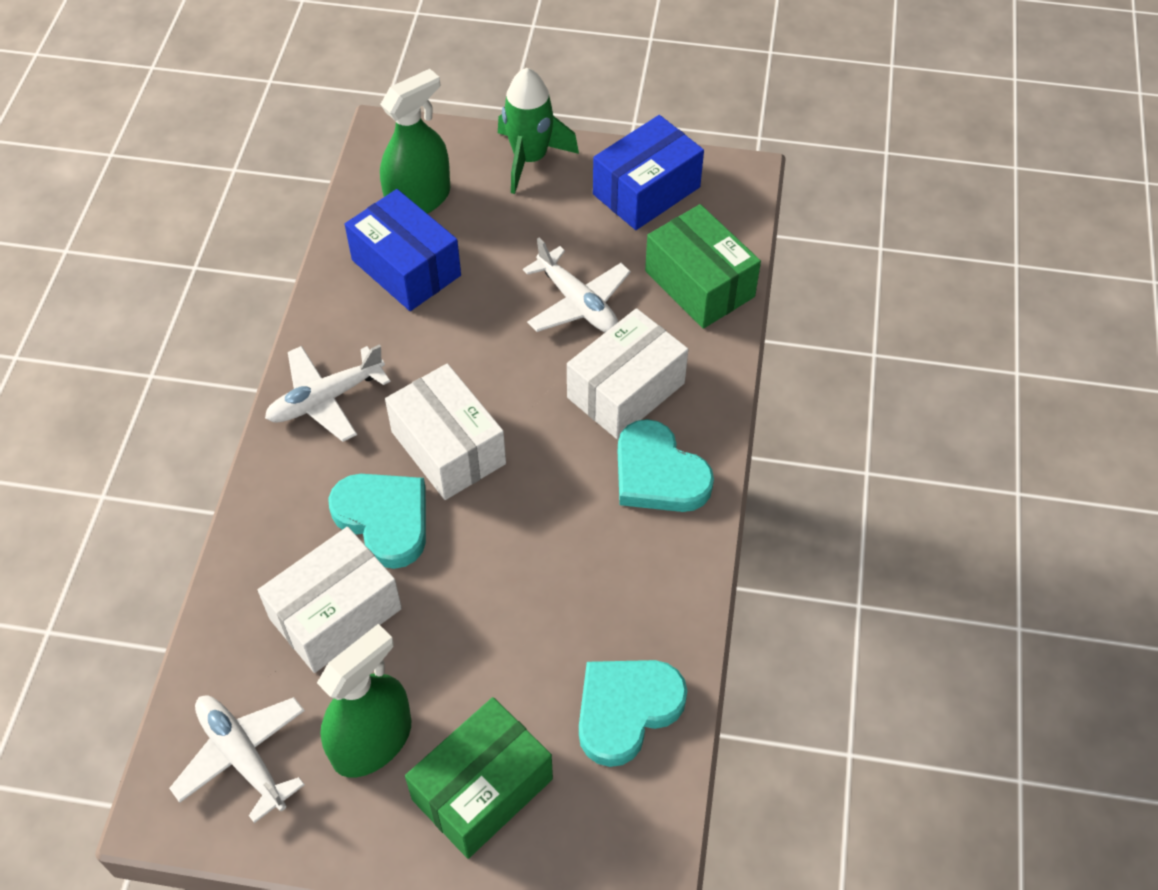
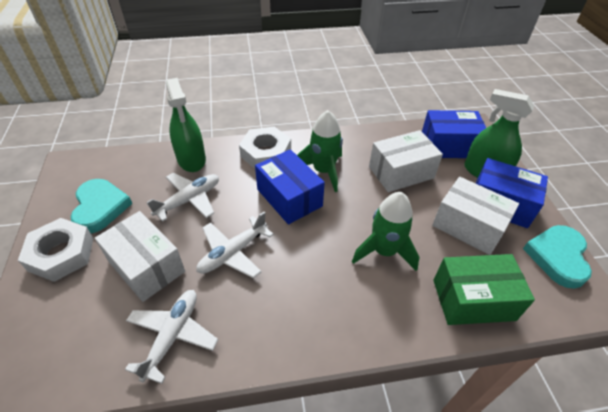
blue box: [345,189,461,311] [593,115,704,230] = 2 -> [255,149,325,224] [422,110,486,158] [476,158,548,228] = 3
green box: [405,697,553,859] [645,204,761,329] = 2 -> [433,254,535,325] = 1
green rocket: [498,68,579,194] = 1 -> [297,110,343,192] [352,192,419,271] = 2
turquoise heart: [328,474,426,569] [579,660,687,767] [618,419,714,512] = 3 -> [71,179,132,234] [523,225,592,289] = 2
white nut: none = 0 -> [18,218,94,282] [239,126,291,169] = 2

